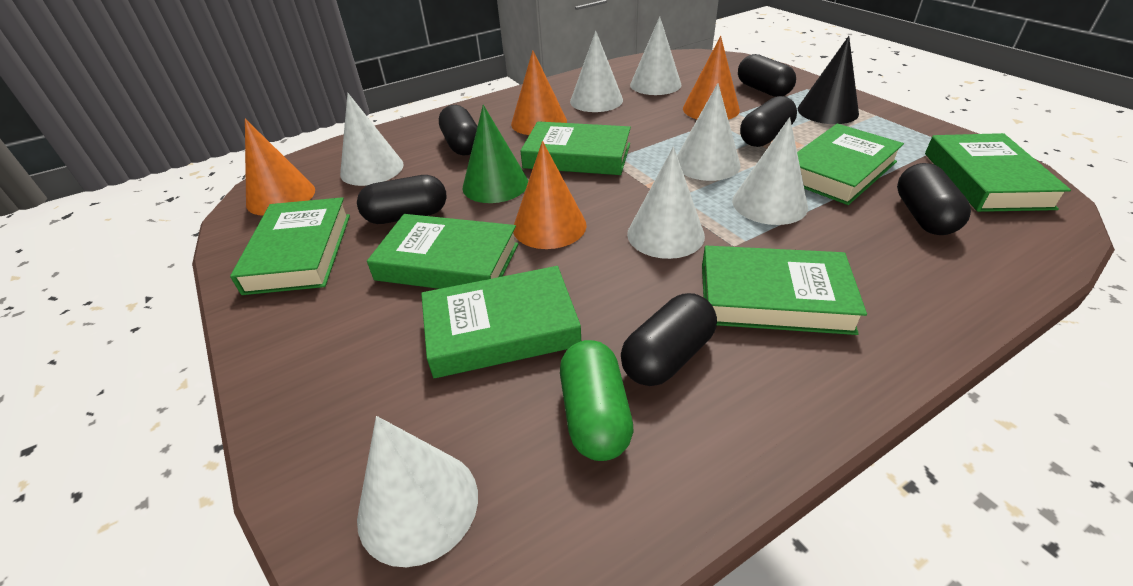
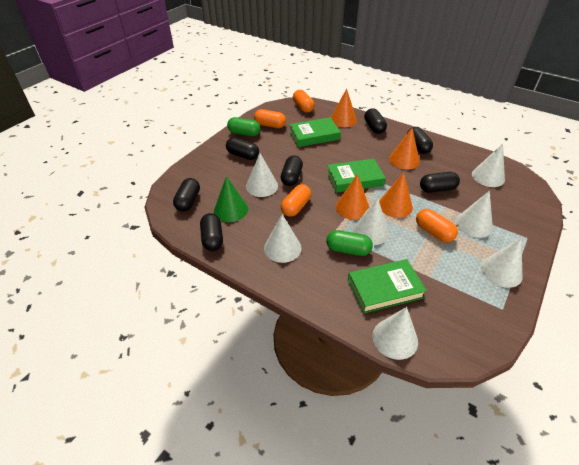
black capsule: [357,175,447,224] [439,105,478,155] [621,293,717,386] [738,54,796,97] [740,96,797,147] [897,163,971,235] = 6 -> [173,178,200,212] [200,213,223,251] [226,137,259,160] [281,155,303,186] [364,108,387,134] [407,127,433,154] [420,172,460,193] = 7
black cone: [798,36,859,124] = 1 -> none = 0
green book: [230,197,350,295] [367,214,518,289] [421,266,581,378] [520,121,631,175] [702,246,867,335] [797,124,904,205] [925,133,1071,212] = 7 -> [289,117,341,147] [327,159,386,193] [348,259,427,313] = 3
green capsule: [560,340,634,461] = 1 -> [227,117,260,136] [326,230,373,256] = 2
orange capsule: none = 0 -> [254,109,286,128] [281,184,311,217] [293,90,315,113] [416,209,458,242] = 4

